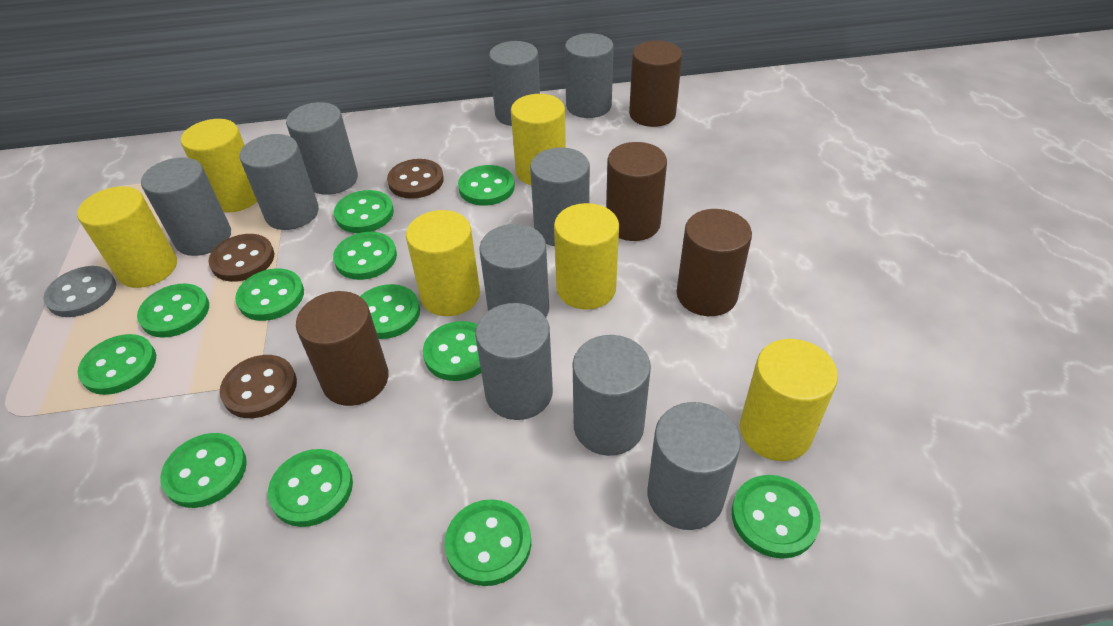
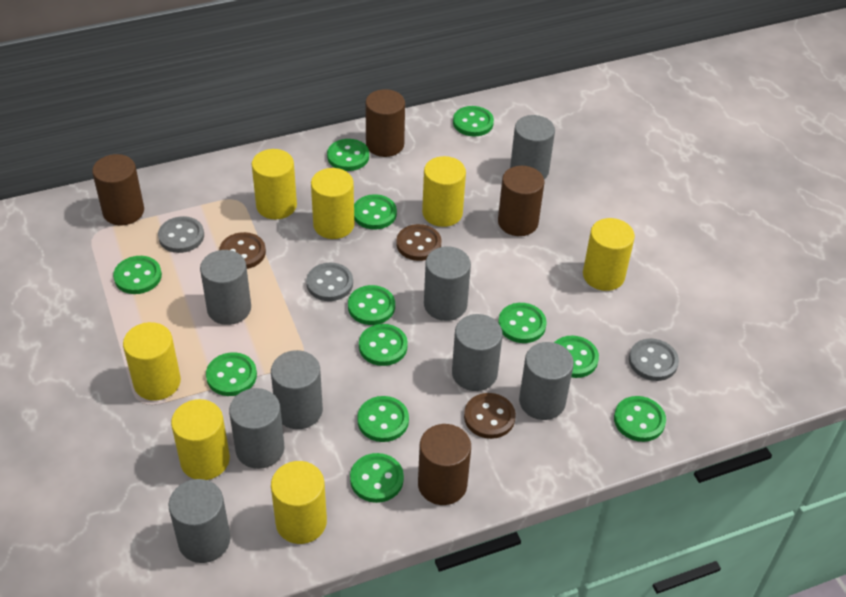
grey button: [43,266,116,317] = 1 -> [158,216,204,253] [306,263,353,301] [629,339,679,381] = 3
grey cylinder: [141,157,231,256] [240,134,319,230] [286,102,358,195] [475,303,553,420] [479,224,549,318] [489,41,540,126] [530,147,590,246] [565,33,614,118] [573,335,651,456] [647,402,741,530] = 10 -> [169,479,230,563] [200,250,251,325] [229,388,284,469] [271,350,323,429] [424,246,471,321] [452,314,503,391] [510,115,555,179] [519,342,574,420] = 8
yellow cylinder: [77,186,177,288] [181,119,257,212] [406,210,480,316] [511,94,566,185] [554,203,619,310] [740,339,838,461] = 6 -> [123,322,181,401] [171,399,230,480] [252,149,297,219] [271,461,327,544] [311,168,354,239] [422,156,466,227] [583,218,635,291] = 7

